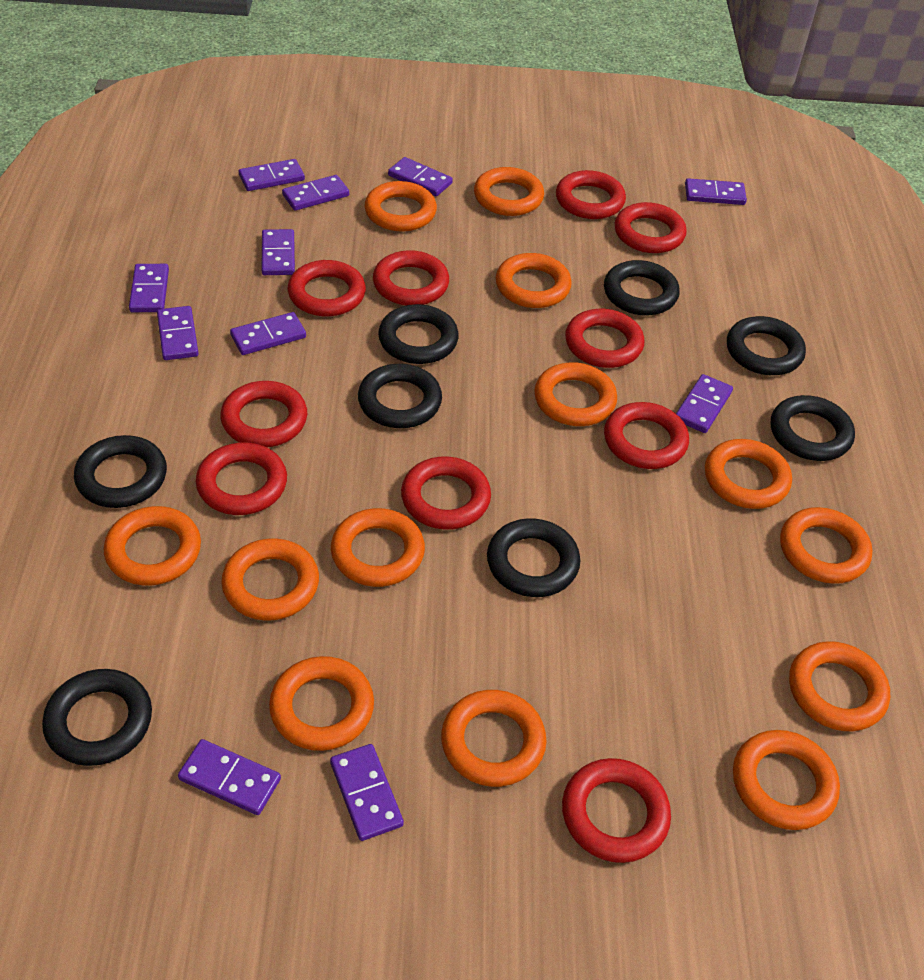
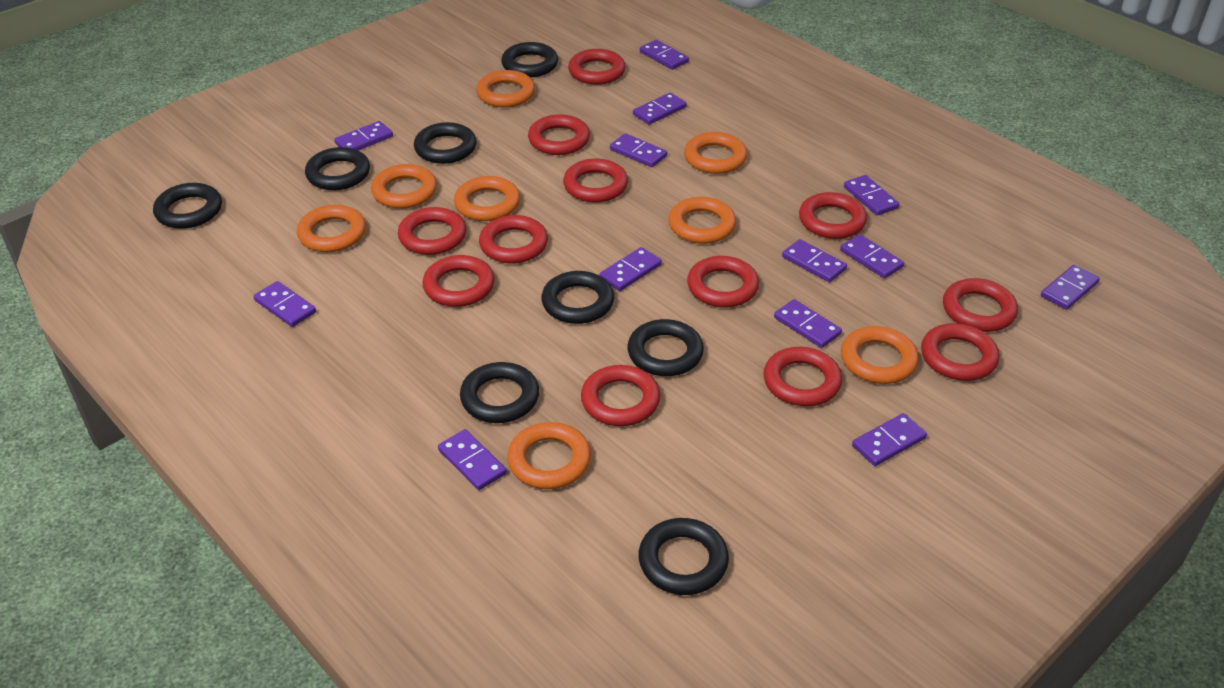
orange ring: [104,506,201,585] [221,538,319,621] [269,656,374,751] [331,508,425,587] [365,181,437,232] [441,690,547,787] [474,167,544,216] [496,253,572,308] [534,362,617,426] [705,439,792,509] [733,730,840,830] [780,507,872,584] [789,641,890,731] = 13 -> [297,205,366,252] [371,164,437,209] [454,176,520,221] [476,70,535,107] [507,422,591,489] [668,197,736,244] [684,132,747,174] [841,326,919,384] = 8
purple domino: [129,264,169,312] [157,306,199,360] [178,739,281,815] [230,312,306,355] [239,159,305,191] [261,229,295,275] [282,175,349,211] [330,744,404,841] [388,157,453,196] [676,374,733,433] [685,178,747,205] = 11 -> [253,281,316,327] [334,121,393,150] [438,429,507,490] [599,247,662,291] [610,133,667,167] [633,93,687,125] [640,40,689,70] [774,299,842,348] [782,239,847,282] [840,234,904,278] [844,175,899,216] [852,413,927,466] [1041,265,1100,310] = 13
red ring: [196,443,287,515] [220,381,307,447] [288,260,366,316] [373,250,449,306] [401,457,491,530] [556,170,626,219] [562,758,671,863] [565,309,644,368] [604,402,689,469] [614,202,687,253] = 10 -> [398,207,467,255] [422,255,495,307] [479,215,548,264] [528,114,590,155] [563,158,628,203] [568,49,626,85] [581,365,660,426] [687,256,759,308] [763,347,842,406] [799,192,867,239] [921,323,1000,381] [943,278,1018,332] = 12

